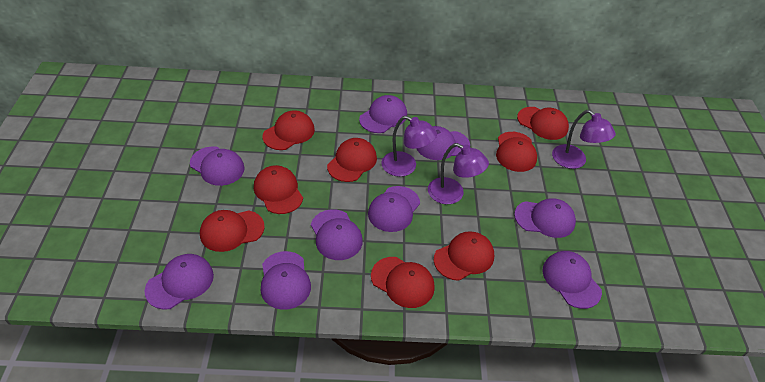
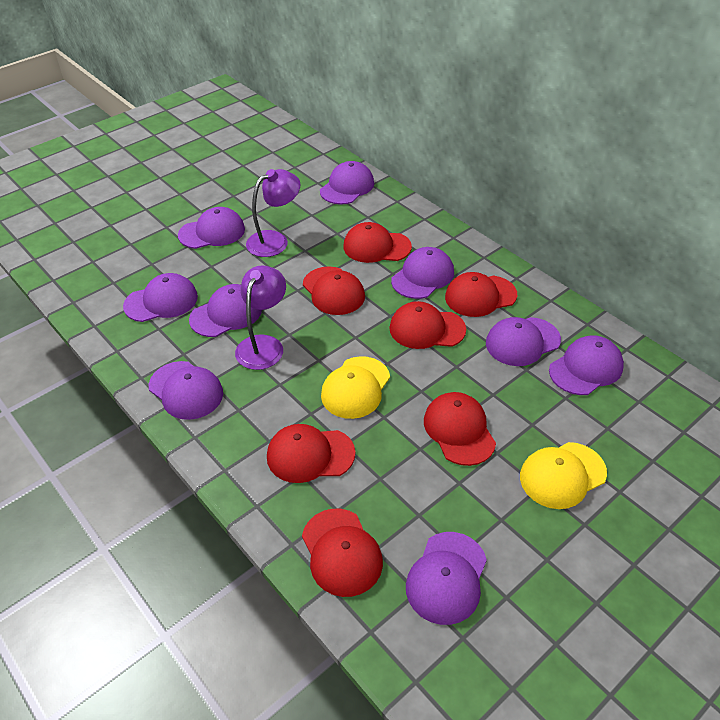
purple lamp: [381,116,437,177] [428,143,489,204] [552,110,616,169] = 3 -> [235,265,286,370] [246,169,300,257] = 2
red cap: [200,210,265,252] [254,165,303,214] [263,110,315,150] [327,138,377,182] [371,257,435,308] [434,231,494,281] [496,132,537,172] [517,107,569,140] = 8 -> [267,424,355,483] [302,509,383,597] [303,266,365,315] [343,222,412,263] [389,301,466,349] [424,392,496,466] [445,272,517,317] = 7
yellow cap: none = 0 -> [321,356,390,419] [520,442,607,509] = 2

